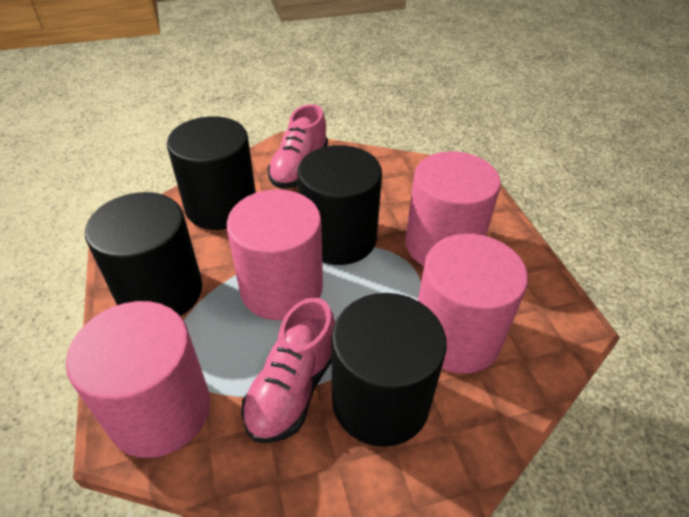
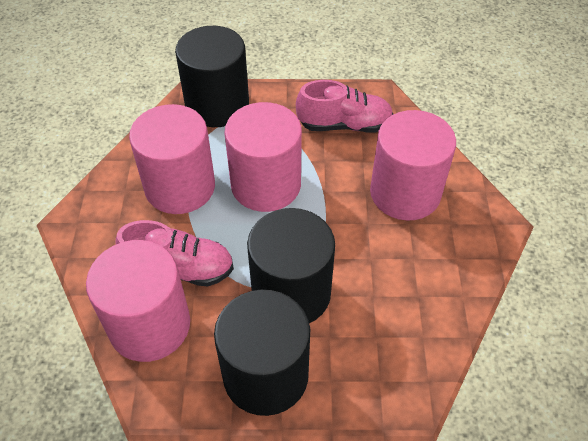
black cylinder: [85,192,202,316] [167,116,256,230] [297,145,382,265] [332,293,447,447] = 4 -> [175,26,249,127] [214,290,310,416] [247,208,335,323] = 3

